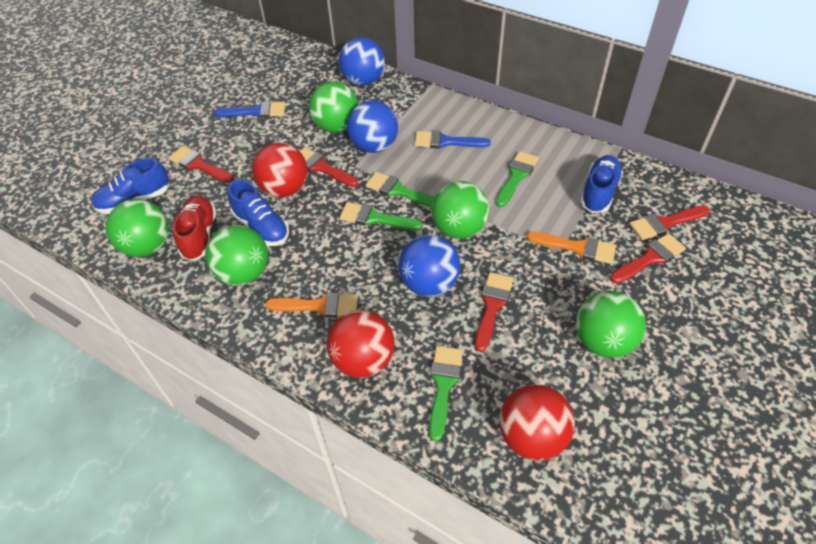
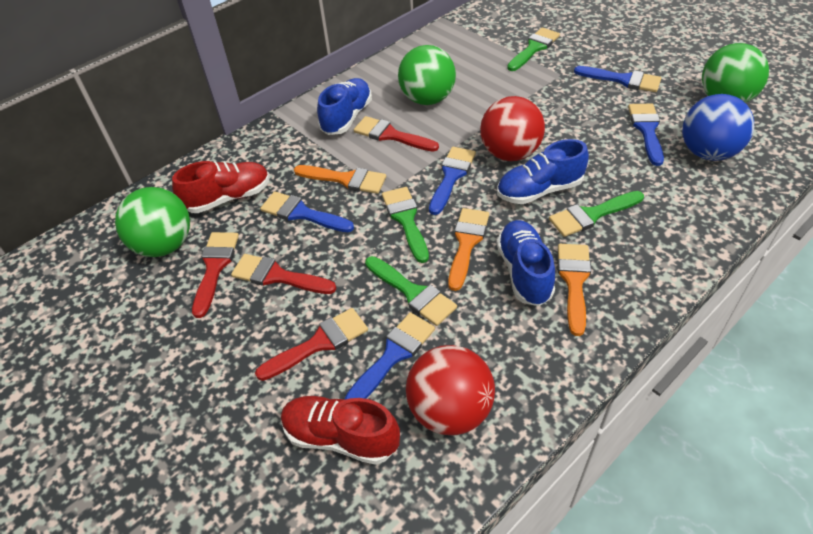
blue ball: [339,37,385,86] [347,101,398,153] [399,235,460,297] = 3 -> [682,94,754,161] = 1
blue brush: [214,101,285,118] [415,131,491,149] = 2 -> [260,191,354,232] [345,312,435,400] [429,147,476,215] [574,66,661,92] [628,104,664,166] = 5
green ball: [106,199,169,257] [206,225,268,285] [309,82,359,133] [431,181,489,239] [576,291,646,358] = 5 -> [115,187,190,257] [398,45,456,105] [702,43,769,103] = 3
orange brush: [265,293,358,318] [527,232,616,264] = 2 -> [294,165,386,194] [448,208,489,291] [558,244,591,336] = 3
red ball: [252,143,307,197] [327,310,394,378] [499,384,575,460] = 3 -> [406,345,495,436] [480,96,545,161] = 2
red brush: [168,146,234,183] [300,147,358,187] [475,272,513,352] [610,233,686,284] [629,206,710,240] = 5 -> [192,232,239,318] [231,254,336,294] [255,308,368,381] [354,116,439,152] = 4
red shoe: [173,196,216,261] = 1 -> [172,161,270,213] [281,396,400,465] = 2

